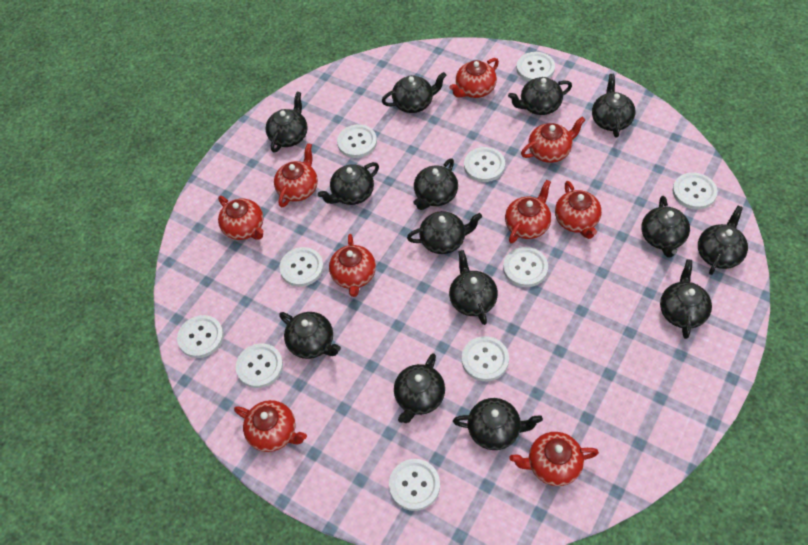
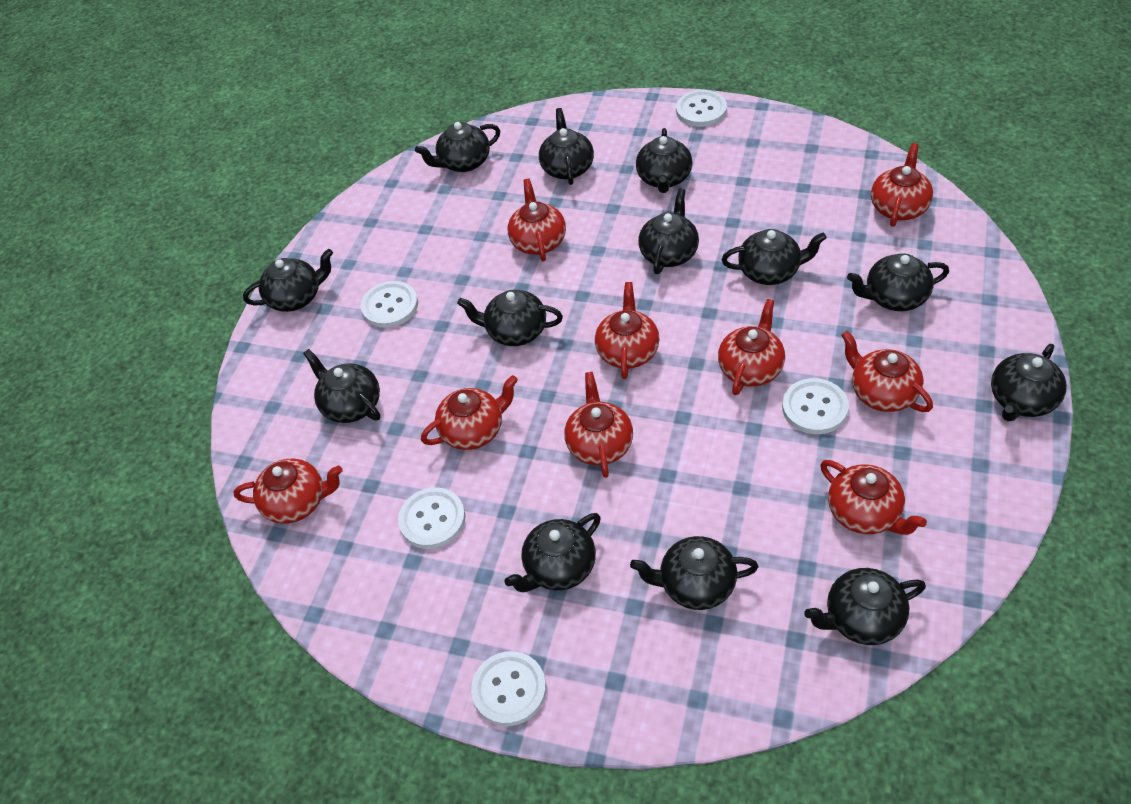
black teapot: [265,92,308,152] [279,312,341,359] [318,162,379,205] [382,72,447,113] [394,353,445,423] [407,211,482,254] [414,158,458,210] [449,250,498,325] [453,398,543,450] [508,77,572,115] [592,74,635,138] [641,196,690,258] [660,259,712,339] [698,206,748,275] = 14 -> [243,249,333,312] [303,349,380,423] [415,122,500,172] [457,290,563,346] [504,513,601,592] [539,108,594,185] [630,536,758,610] [636,128,693,193] [638,188,699,274] [722,229,827,285] [804,568,926,645] [847,253,949,311] [991,344,1067,422] = 13
white button: [177,315,224,358] [236,343,283,388] [279,247,324,287] [337,124,377,158] [389,459,440,511] [462,336,509,381] [464,147,505,182] [503,247,548,287] [516,52,555,81] [673,173,718,210] = 10 -> [361,281,418,328] [398,487,466,549] [471,651,546,726] [676,90,727,127] [782,378,849,434] = 5

